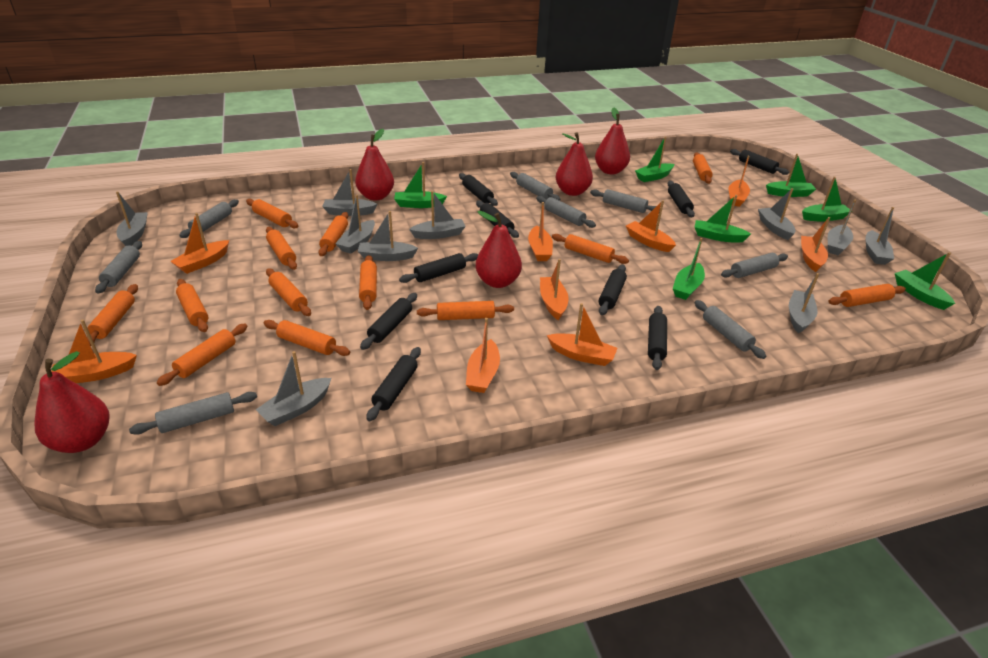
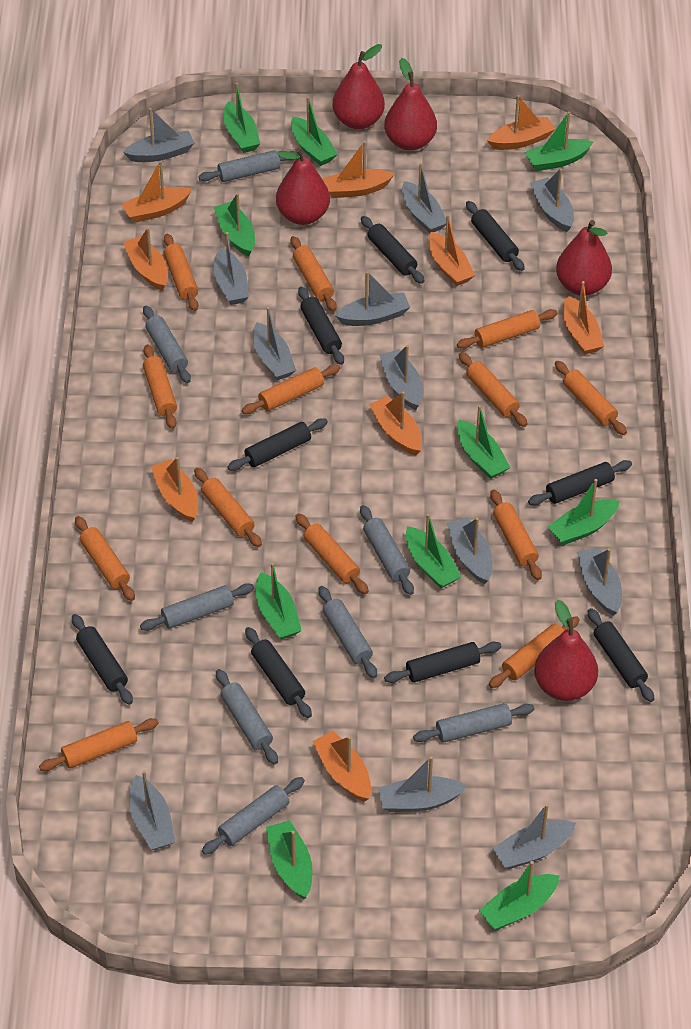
green boat: [394,162,447,208] [635,137,674,182] [673,238,705,300] [695,195,751,243] [766,154,816,197] [802,176,850,222] [895,252,955,310] = 7 -> [214,193,255,257] [224,83,260,153] [256,563,302,639] [266,820,313,899] [291,97,338,166] [406,514,461,588] [457,405,511,479] [479,861,560,930] [524,112,593,171] [548,479,620,545] = 10
grey boat: [116,191,148,246] [256,351,331,426] [322,169,377,216] [335,195,375,254] [358,211,418,261] [409,191,466,239] [758,188,796,240] [789,273,819,333] [828,200,856,255] [866,207,894,265] = 10 -> [123,108,194,162] [129,771,175,850] [214,232,249,305] [253,307,296,380] [335,271,410,326] [378,756,467,812] [379,345,423,410] [402,163,446,233] [447,517,493,584] [492,804,576,869] [530,169,574,232] [577,547,622,616] = 12

